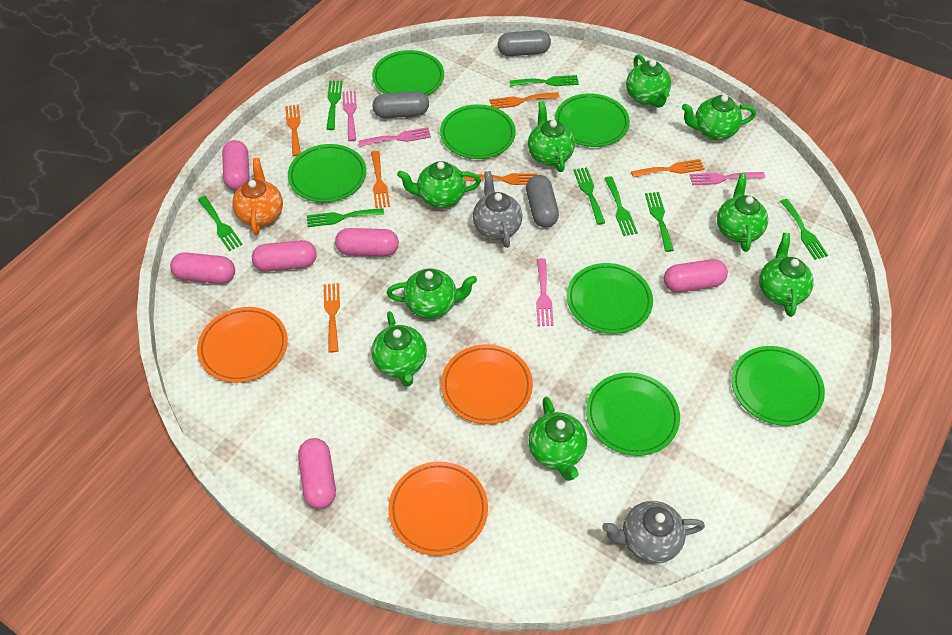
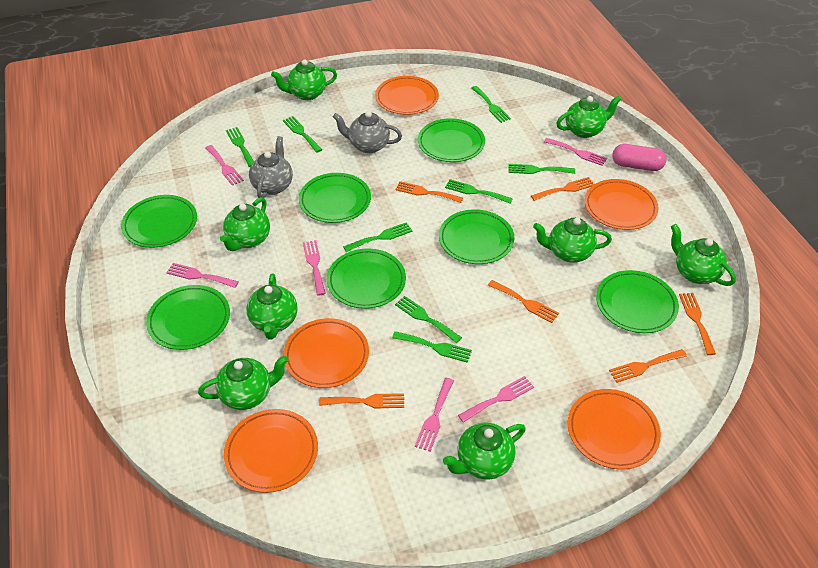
green teapot: [371,311,427,387] [387,268,477,319] [397,161,481,208] [528,101,575,172] [528,396,587,481] [626,55,671,108] [682,95,756,140] [717,173,768,252] [759,233,814,317] = 9 -> [198,356,288,410] [220,197,270,251] [246,273,297,340] [271,59,337,100] [443,423,526,479] [533,218,612,263] [556,96,621,138] [671,224,736,286] = 8
grey capsule: [372,91,429,118] [498,30,551,56] [526,175,559,227] = 3 -> none = 0
orange plate: [197,307,288,383] [388,461,488,556] [441,344,533,424] = 3 -> [224,409,318,493] [283,318,369,388] [375,76,439,115] [568,389,661,470] [584,179,659,230] = 5
orange teapot: [232,158,283,235] = 1 -> none = 0
pink capsule: [170,252,235,284] [222,140,250,191] [252,240,317,271] [298,438,336,509] [335,228,399,256] [664,259,728,292] = 6 -> [612,144,667,171] = 1
pink fork: [342,91,357,141] [358,127,431,147] [536,258,554,326] [690,172,765,185] = 4 -> [166,263,239,288] [205,145,244,186] [303,240,326,295] [415,378,454,452] [458,376,534,423] [544,138,607,166] = 6

